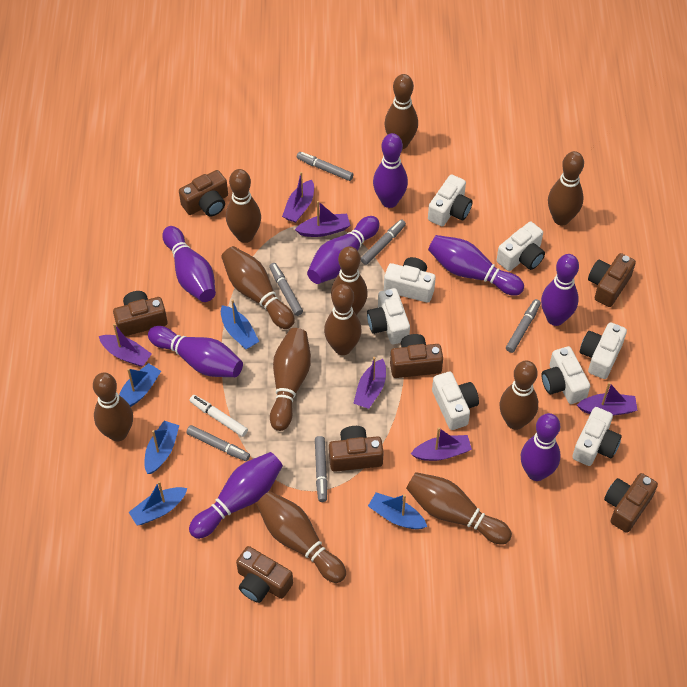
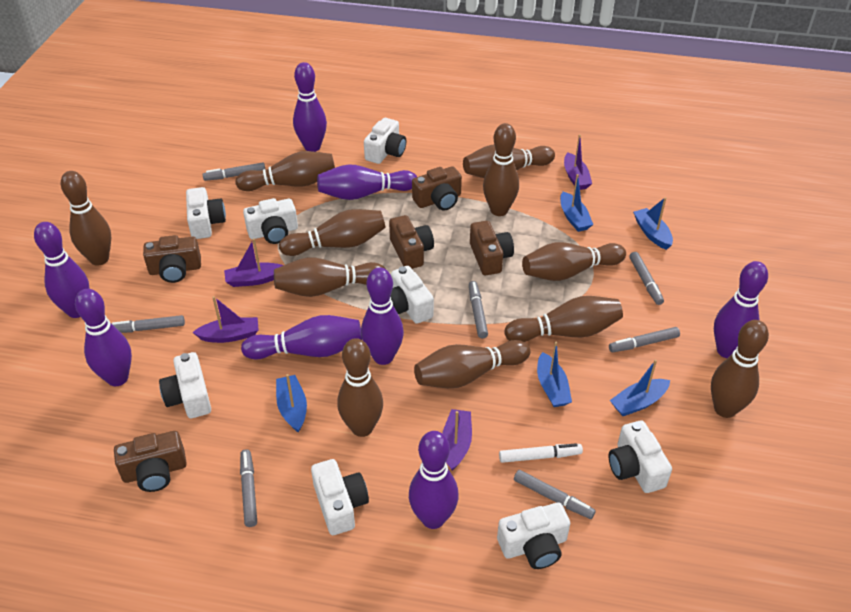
brown camera: [113,291,167,336] [179,170,228,217] [236,546,293,603] [329,426,384,472] [390,334,443,378] [588,253,636,307] [604,473,658,533] = 7 -> [114,431,187,492] [143,235,201,283] [389,215,434,269] [412,166,462,210] [470,221,514,275] = 5
grey marker: [186,425,250,461] [269,263,303,316] [297,152,353,181] [315,436,328,502] [361,219,406,265] [506,299,541,353] = 6 -> [112,315,185,333] [202,163,266,181] [240,449,257,527] [469,281,488,338] [514,470,596,519] [609,327,680,352] [629,252,664,305] = 7
purple boat: [99,323,152,367] [282,172,314,223] [295,201,351,237] [354,357,386,409] [411,427,472,461] [577,382,638,416] = 6 -> [192,296,259,343] [224,238,283,287] [442,409,472,471] [564,134,592,190] = 4

